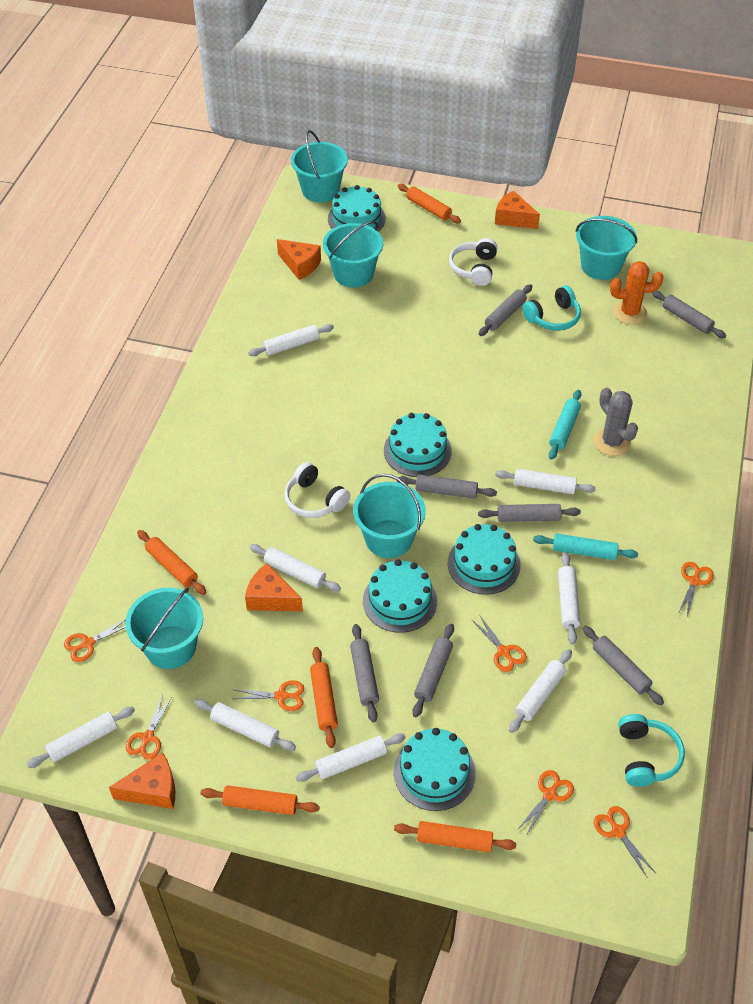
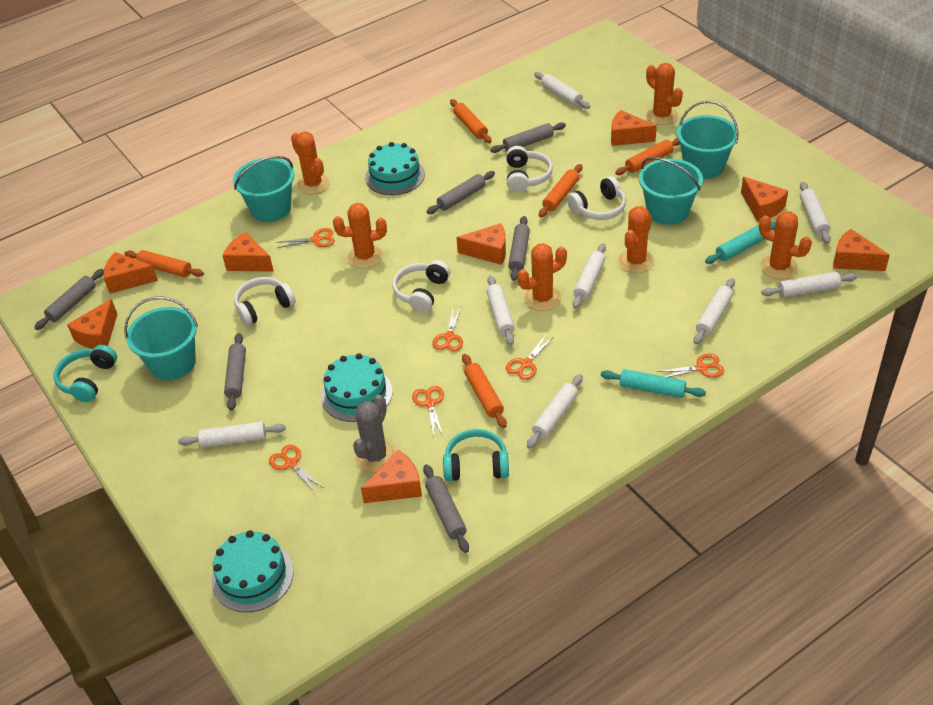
grey rolling pin: [350,624,379,723] [397,474,497,499] [413,624,454,717] [478,504,581,522] [479,284,532,336] [582,626,664,705] [652,291,726,338] = 7 -> [34,269,104,330] [224,333,246,411] [423,464,469,553] [427,171,495,214] [490,122,566,153] [508,216,530,281] = 6
orange cactus: [610,261,663,324] = 1 -> [291,131,330,194] [333,203,387,268] [517,243,567,311] [618,206,654,273] [646,63,683,125] [759,211,812,279] = 6
orange cheese: [109,752,175,809] [245,563,303,611] [277,239,321,280] [495,191,540,229] = 4 -> [67,299,117,349] [103,252,158,294] [222,232,274,272] [361,450,422,503] [456,223,506,265] [611,110,657,146] [741,177,788,222] [833,229,890,271] = 8
orange scissors: [64,619,126,662] [126,694,172,760] [233,680,304,711] [472,616,527,672] [517,770,574,836] [594,806,656,877] [678,562,714,617] = 7 -> [269,445,322,493] [276,228,335,248] [412,386,444,435] [432,307,463,351] [506,335,553,380] [656,353,724,378] = 6
turquoise bucket: [125,587,203,669] [291,130,348,202] [323,221,383,288] [353,474,426,558] [576,216,637,280] = 5 -> [124,296,198,380] [233,156,295,222] [639,157,703,225] [677,101,739,179] = 4
turquoise cake: [328,185,386,232] [363,559,437,633] [384,413,452,477] [394,728,475,811] [448,524,520,595] = 5 -> [212,530,294,612] [321,353,393,422] [365,142,425,195] = 3
white headphones: [284,462,350,518] [449,238,497,286] = 2 -> [234,277,296,326] [392,260,450,313] [506,146,553,192] [567,176,626,220] = 4

